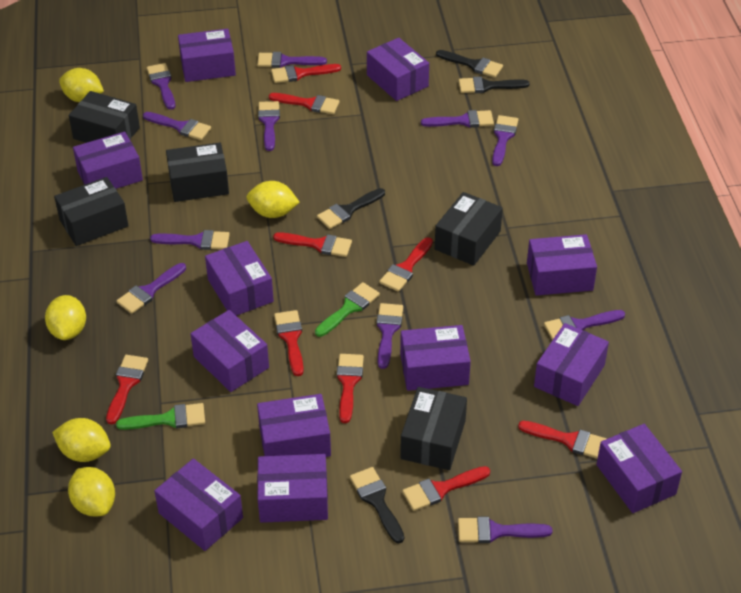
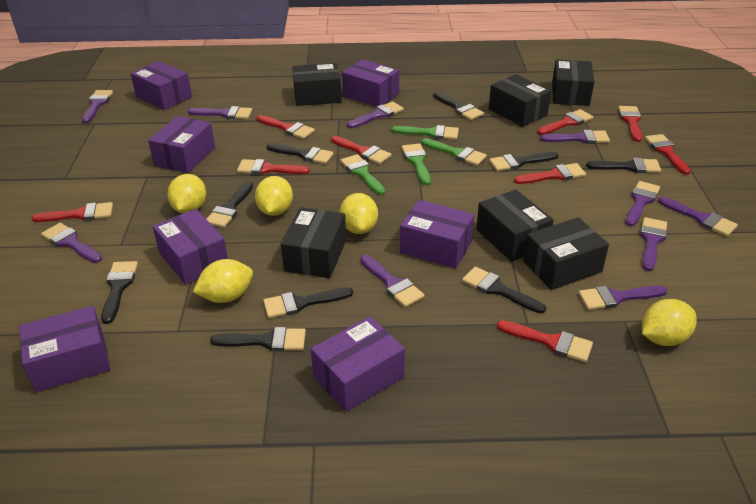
black box: [54,177,128,246] [69,91,140,143] [166,143,229,202] [400,387,467,470] [435,192,503,266] = 5 -> [281,207,346,278] [292,63,342,106] [476,190,553,262] [489,74,551,127] [523,217,609,290] [552,59,594,106] = 6
black brush: [317,188,385,229] [350,467,404,543] [436,50,503,78] [459,77,530,93] = 4 -> [101,261,138,324] [207,181,253,228] [210,327,306,351] [263,287,353,318] [267,143,334,164] [433,92,484,120] [462,267,546,313] [489,152,559,171] [586,158,661,173] = 9
green brush: [116,403,205,430] [315,282,380,337] = 2 -> [340,154,385,195] [392,125,459,140] [402,143,431,185] [421,138,487,166] = 4
purple box: [73,132,143,189] [154,458,243,551] [178,29,236,82] [191,310,269,392] [205,241,274,316] [257,394,331,457] [257,454,328,523] [367,38,429,101] [400,325,471,391] [527,234,597,296] [534,323,609,406] [596,424,682,513] = 12 -> [19,306,110,392] [131,61,192,110] [148,116,215,173] [153,209,228,285] [311,316,405,412] [342,59,399,107] [400,200,474,269] = 7
purple brush: [117,263,186,314] [143,112,211,140] [147,63,175,110] [150,230,230,250] [257,52,327,68] [258,101,280,151] [376,303,403,369] [421,110,494,128] [458,517,552,543] [492,115,519,166] [544,310,625,340] = 11 -> [41,223,102,263] [82,90,113,123] [188,106,252,119] [347,101,404,128] [360,255,424,307] [540,130,610,144] [578,285,667,310] [626,181,660,226] [640,217,667,271] [658,197,738,236] = 10

